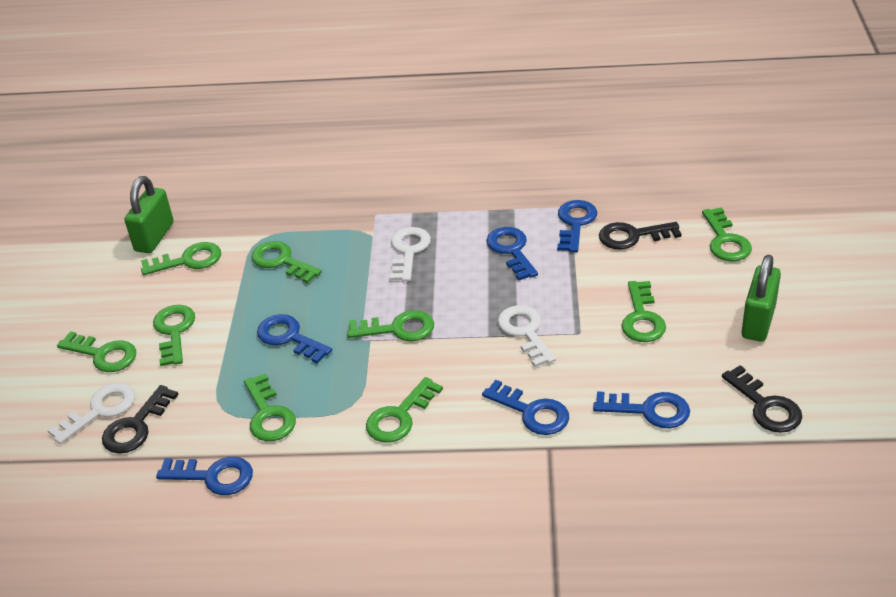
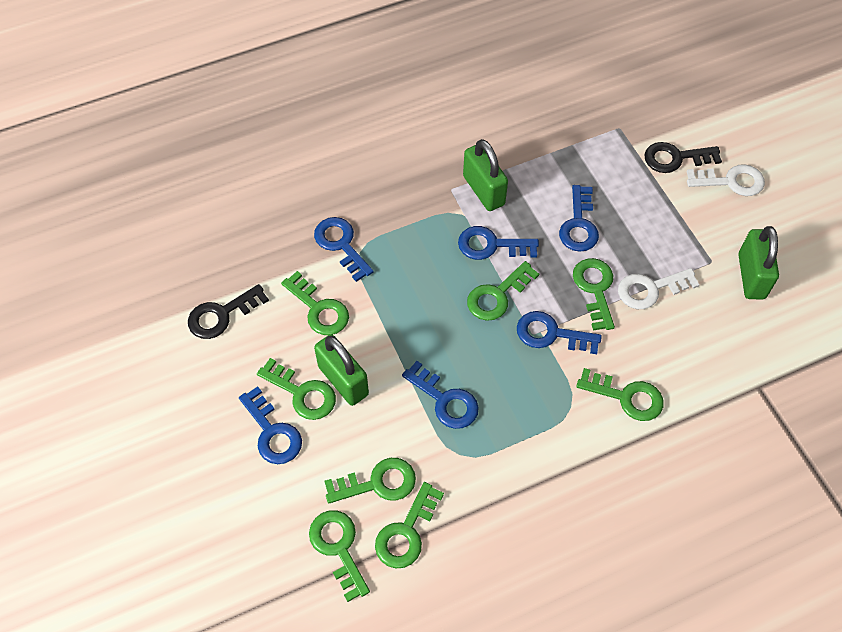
black key: [102,385,179,454] [599,222,681,250] [722,365,802,433] = 3 -> [188,284,269,339] [644,142,722,173] = 2
green key: [57,331,136,372] [141,242,221,275] [153,305,195,366] [244,373,296,441] [252,241,322,283] [347,310,434,341] [366,377,443,442] [621,281,666,342] [702,207,752,261] = 9 -> [257,358,336,420] [281,271,349,335] [309,510,370,602] [324,458,416,503] [375,482,444,568] [467,261,539,321] [573,258,615,331] [576,368,664,421] = 8
green padlock: [124,176,174,253] [742,255,781,342] = 2 -> [314,335,369,406] [463,139,508,211] [738,226,779,299] = 3
white key: [47,383,135,444] [390,227,431,282] [498,305,556,367] = 3 -> [618,268,700,309] [687,164,765,196] = 2

